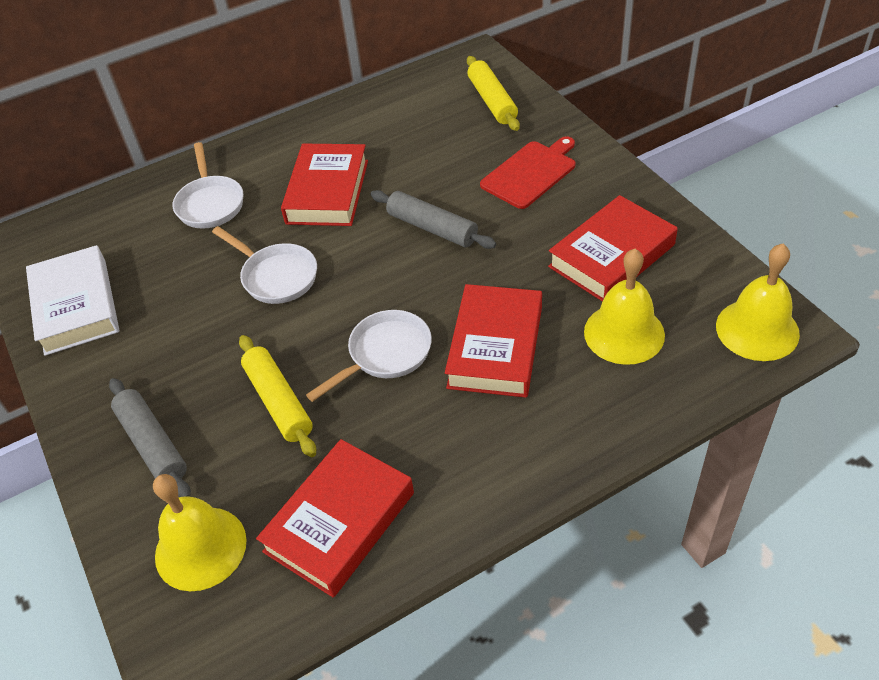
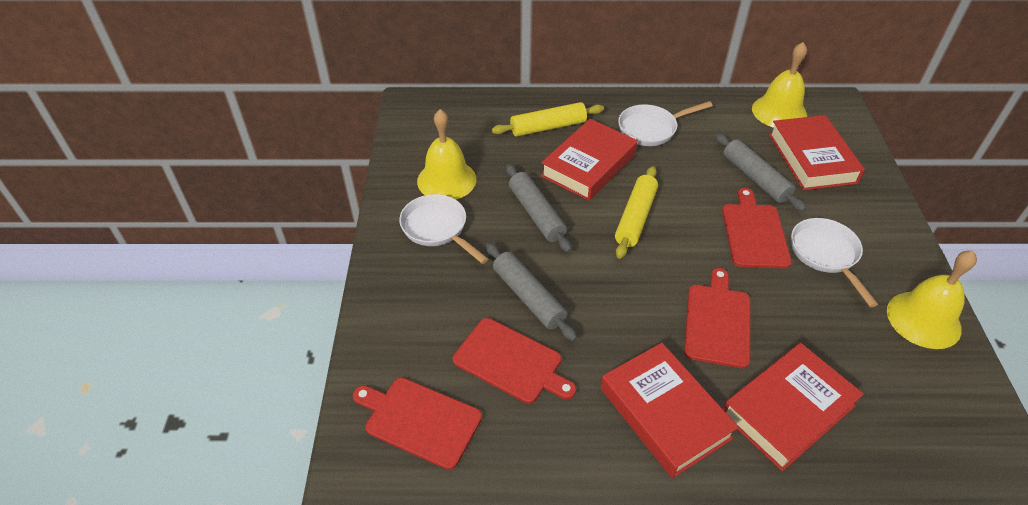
grey rolling pin: [109,378,191,497] [371,190,496,249] = 2 -> [486,243,577,341] [506,164,572,252] [715,133,806,212] = 3
red cutting board: [480,136,576,209] = 1 -> [353,378,482,470] [453,318,576,404] [684,268,750,368] [722,188,792,268] = 4
white book: [26,245,119,356] = 1 -> none = 0

